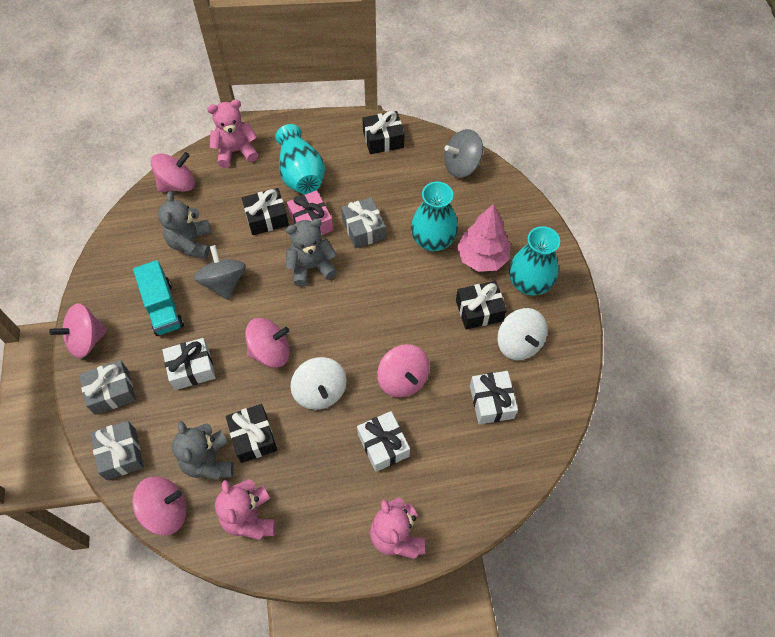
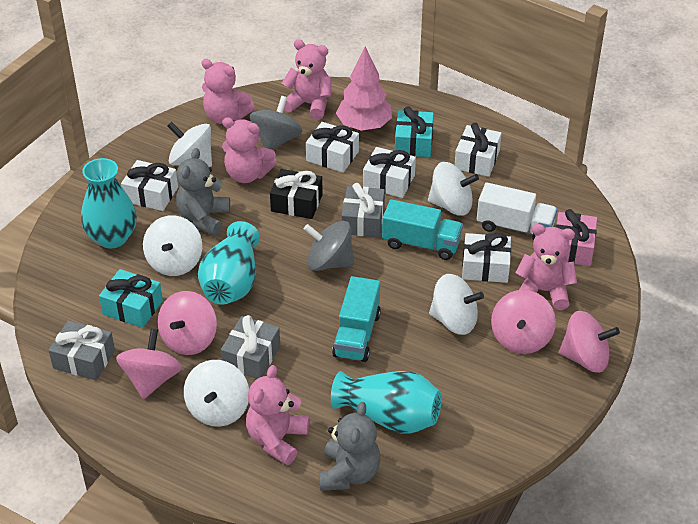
black gift: [226,404,277,463] [242,188,289,235] [362,111,405,154] [456,281,507,330] = 4 -> [270,169,323,219] = 1
grey teddy bear: [158,191,211,259] [172,421,234,480] [285,219,337,287] = 3 -> [176,148,230,236] [319,402,380,491] = 2
pink spinning top: [49,303,107,358] [132,476,187,535] [151,152,195,192] [245,318,290,368] [377,344,430,397] = 5 -> [116,329,182,399] [158,291,217,355] [491,290,556,354] [559,311,620,373] = 4
pink teddy bear: [207,99,258,168] [215,479,276,540] [370,497,425,559] = 3 -> [201,59,255,124] [222,117,277,183] [246,365,309,465] [282,39,331,120] [515,224,577,310] = 5
turquoise gift: none = 0 -> [99,269,163,328] [395,106,434,157] = 2
turquoise truck: [133,260,184,336] = 1 -> [332,276,381,362] [382,199,463,260] = 2
white gift: [162,338,216,390] [357,411,410,472] [470,371,518,424] = 3 -> [121,160,178,211] [306,122,359,173] [363,147,416,198] [455,123,502,177] [462,233,511,283] = 5
white spinning top: [291,357,347,410] [497,308,547,360] = 2 -> [143,215,202,276] [167,122,212,167] [184,360,249,427] [428,162,479,216] [429,274,484,335] = 5
white truck: none = 0 -> [477,182,557,241] = 1

